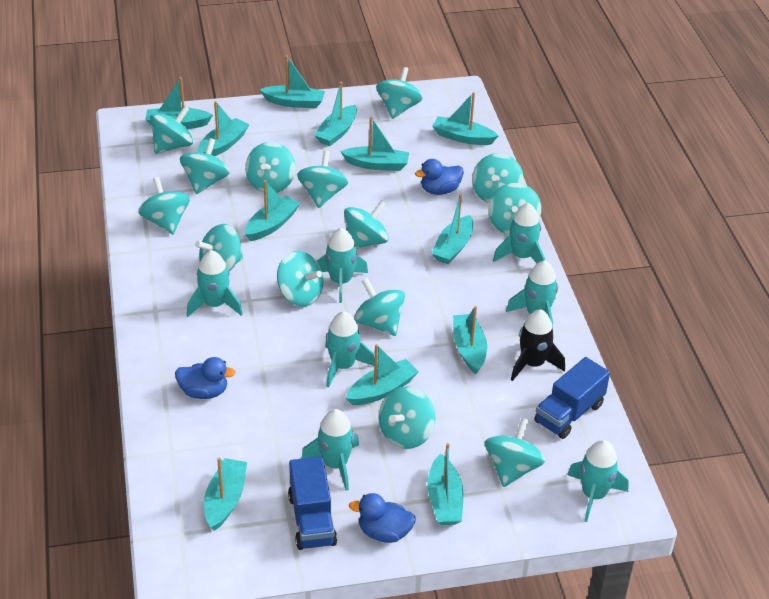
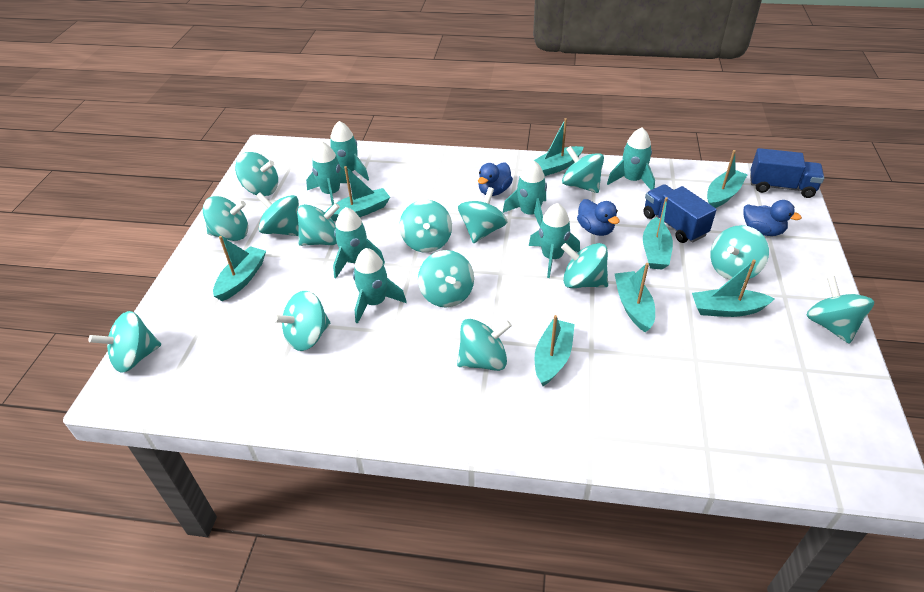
black rocket: [511,309,565,381] = 1 -> none = 0
turquoise boat: [145,77,213,129] [198,101,249,156] [204,457,247,531] [245,180,300,241] [259,55,325,108] [314,82,357,146] [340,117,409,171] [346,344,419,405] [427,443,463,525] [431,194,473,264] [433,92,498,145] [453,306,487,374] = 12 -> [213,236,266,301] [325,166,390,221] [534,118,584,176] [535,315,575,386] [615,263,655,332] [643,197,673,270] [692,259,774,317] [707,150,748,208] = 8

